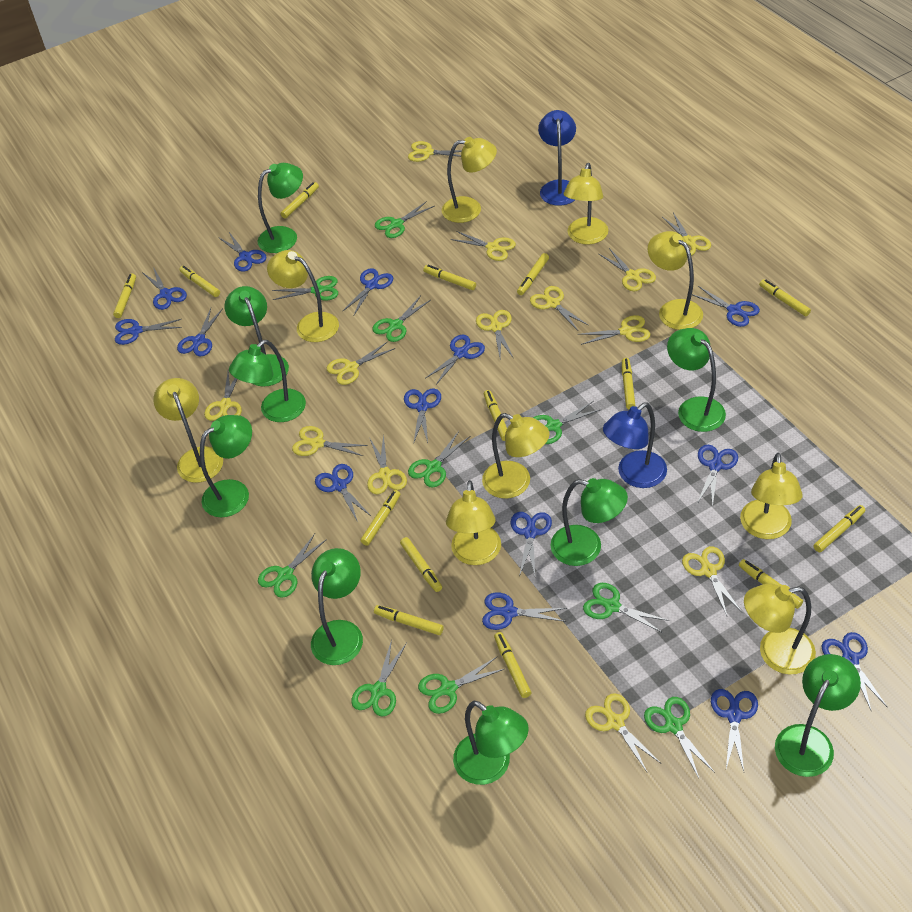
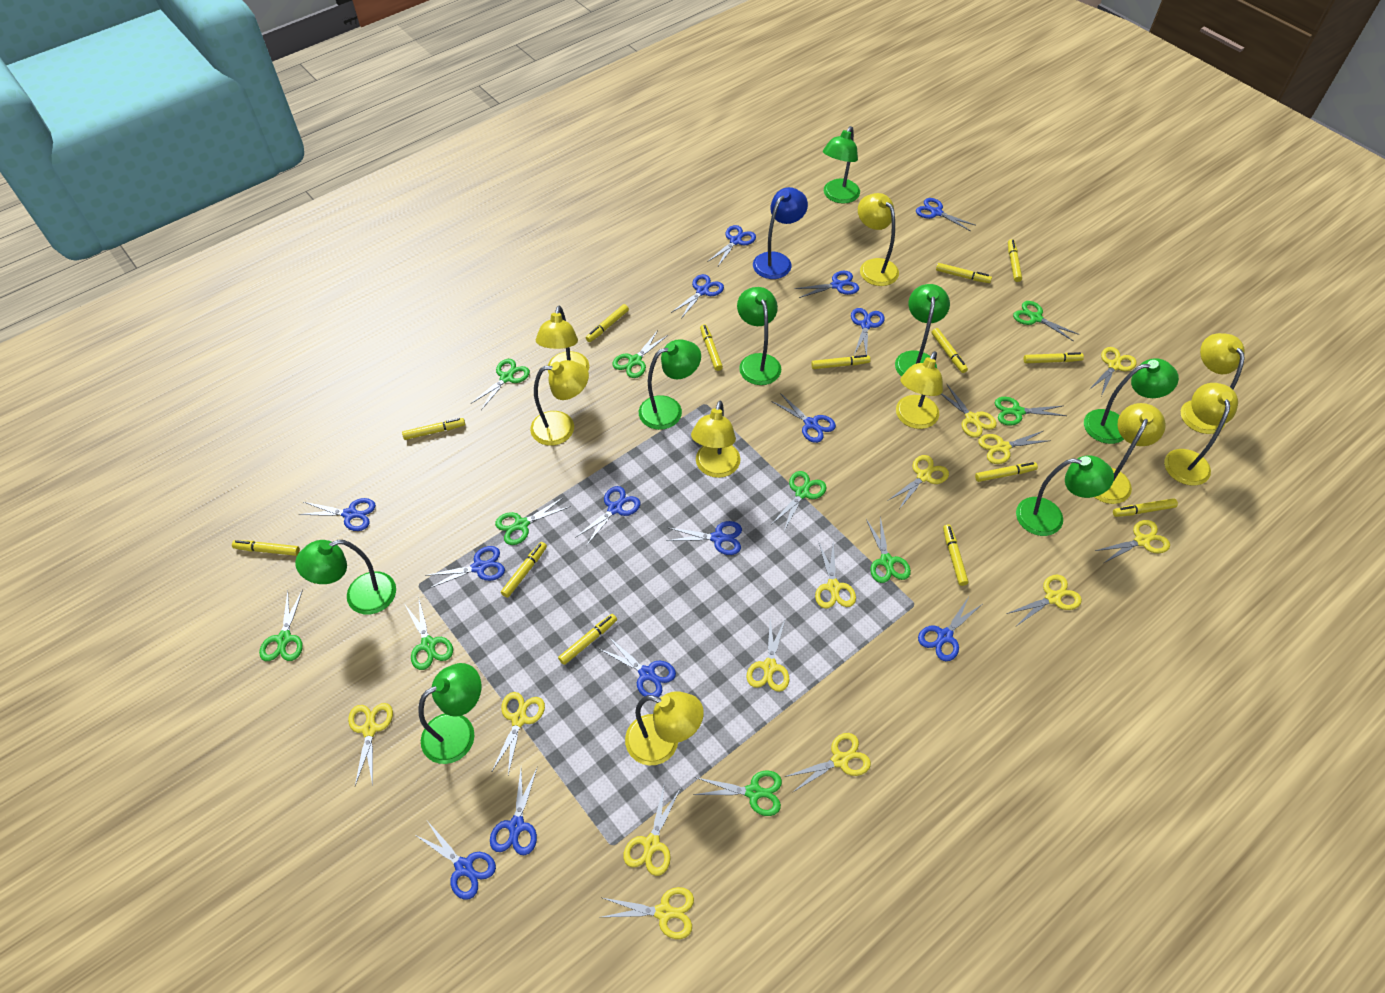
blue lamp: [538,110,576,206] [603,402,667,488] = 2 -> [753,187,808,279] = 1
green lamp: [200,415,252,517] [224,286,289,387] [229,340,306,422] [258,163,303,253] [311,548,363,665] [453,701,529,785] [551,478,628,566] [667,328,726,432] [775,654,861,777] = 9 -> [295,540,396,615] [418,663,481,764] [639,339,701,430] [737,287,781,385] [823,126,860,204] [895,284,950,376] [1016,455,1114,536] [1084,358,1179,444] = 8

